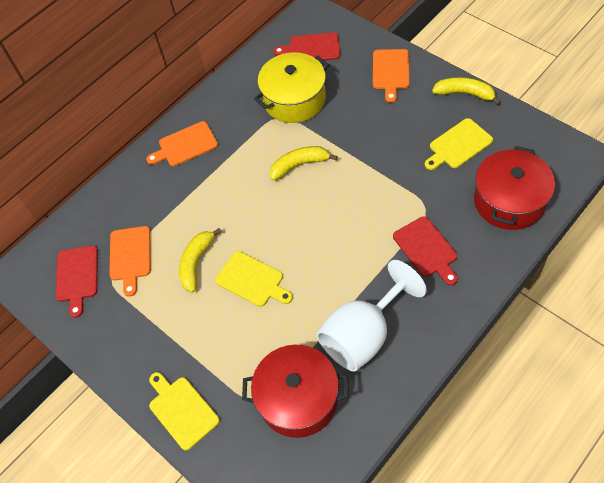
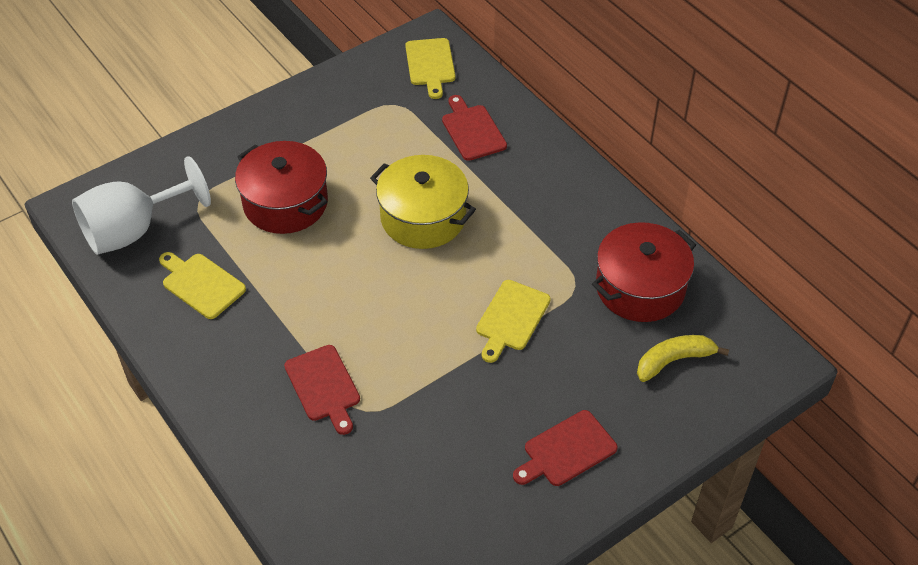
orange cutting board: [109,226,151,297] [146,121,218,166] [373,49,409,103] = 3 -> none = 0
yellow banana: [179,228,222,292] [270,146,338,181] [432,77,501,105] = 3 -> [637,335,729,382] = 1

